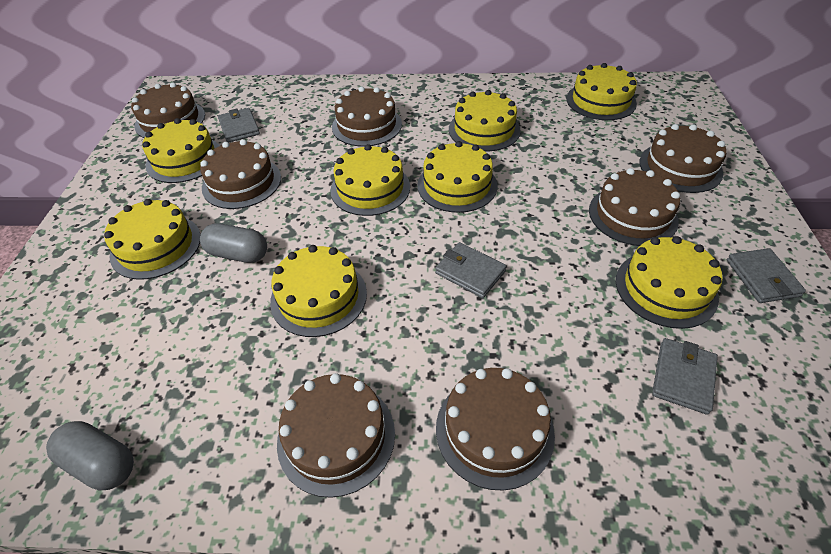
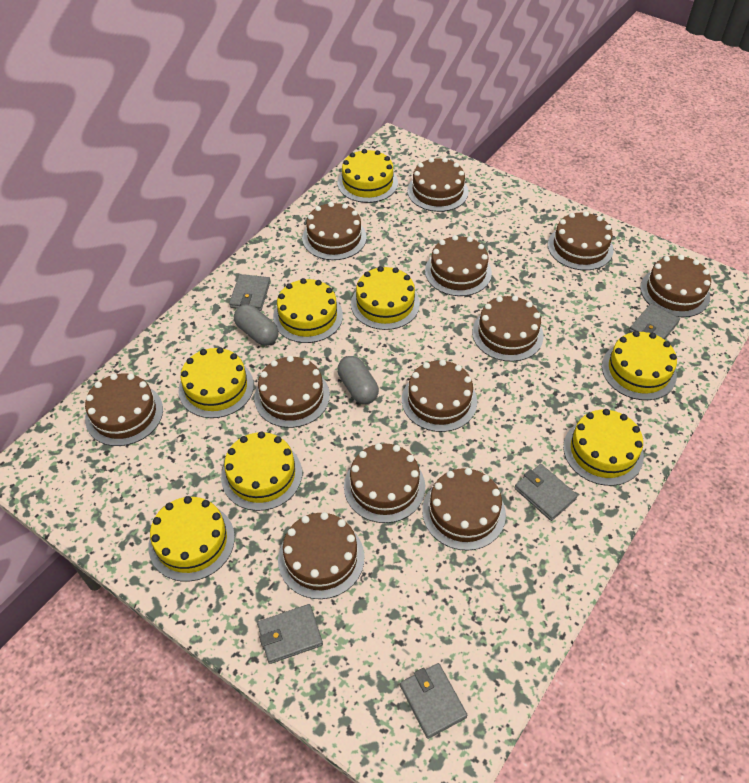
brown cake: [131,82,205,138] [200,139,281,209] [277,373,395,498] [332,87,402,147] [436,368,555,491] [589,168,680,246] [640,124,727,193] = 7 -> [85,374,163,446] [254,356,330,428] [278,512,364,599] [302,202,367,260] [344,443,425,523] [402,360,477,432] [407,158,468,212] [422,468,506,551] [425,235,492,296] [472,296,544,362] [548,211,614,270] [640,255,711,317] = 12
grey wallet: [218,108,260,143] [435,242,507,298] [652,338,718,415] [727,248,806,303] = 4 -> [229,274,270,311] [257,604,323,664] [400,663,467,739] [514,464,578,521] [629,303,680,340] = 5

